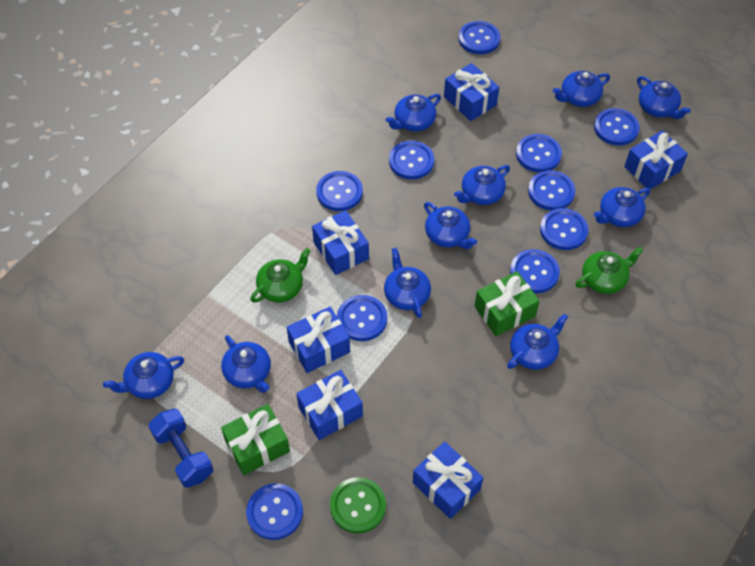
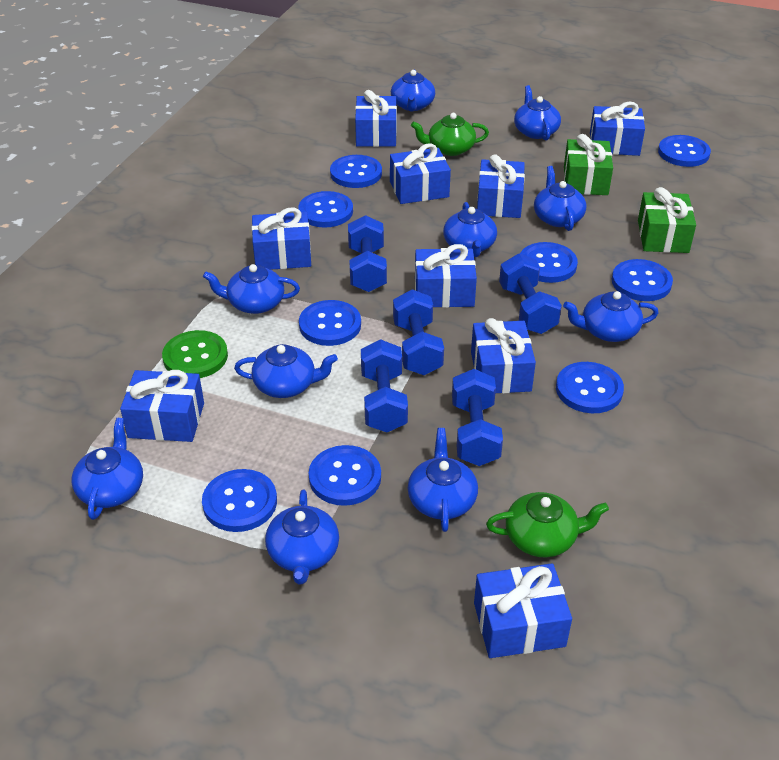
blue button: [246,483,303,540] [316,171,363,211] [337,295,387,341] [389,141,435,179] [459,21,501,54] [510,249,560,293] [516,134,562,172] [528,170,575,210] [540,208,589,250] [594,108,640,145] = 10 -> [202,469,277,532] [299,191,353,228] [299,300,361,346] [309,445,381,506] [330,155,382,188] [520,242,578,283] [556,362,624,413] [612,259,673,301] [658,135,711,167] = 9
blue dumbbell: [148,409,213,488] = 1 -> [348,215,387,292] [361,339,408,432] [393,289,444,375] [452,369,503,466] [499,254,562,334] = 5
blue gift: [287,307,350,373] [296,370,363,440] [312,210,369,275] [413,442,483,519] [444,63,499,121] [624,130,688,189] = 6 -> [120,370,204,442] [252,208,311,270] [355,90,397,147] [390,143,451,204] [415,244,477,308] [471,318,536,393] [474,563,572,658] [477,154,525,218] [590,102,645,156] = 9

